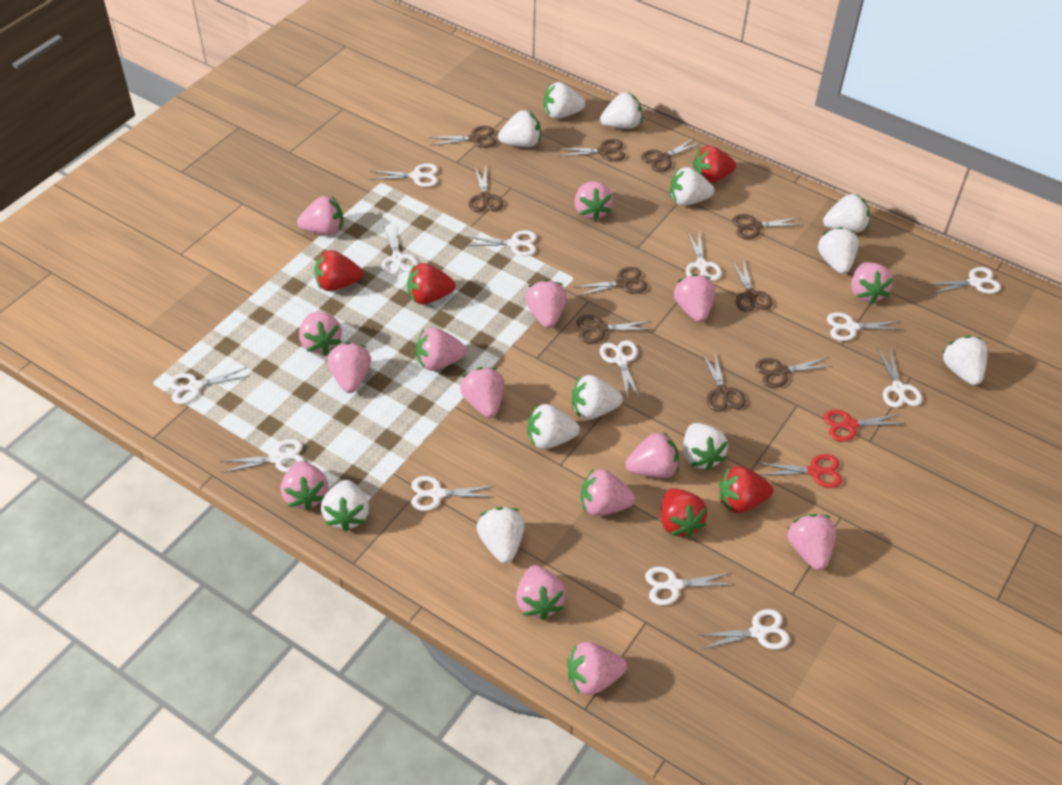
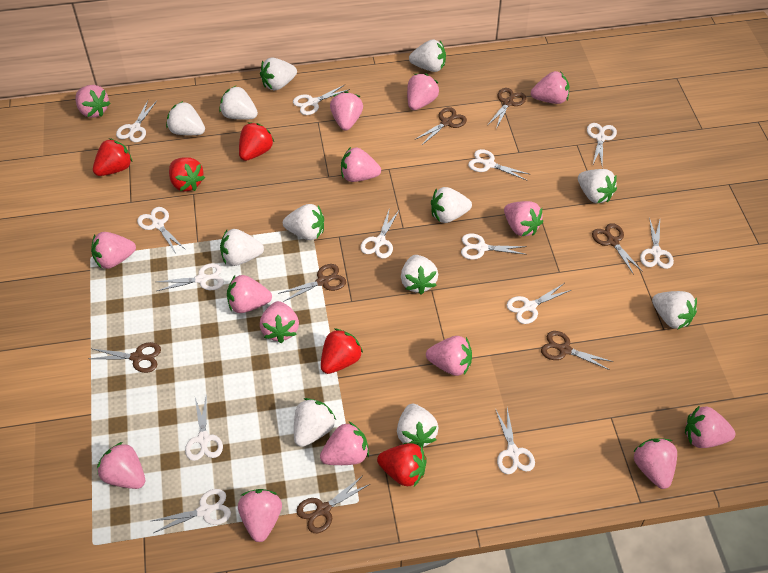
brown scissors: [429,126,496,148] [468,167,503,212] [558,139,625,162] [573,267,647,296] [576,315,653,343] [641,138,701,172] [702,350,746,412] [732,214,803,239] [732,259,773,312] [755,357,832,388] = 10 -> [89,342,161,373] [278,264,346,302] [296,476,370,533] [414,107,467,146] [487,88,526,129] [541,331,614,370] [592,223,643,275] = 7
red scissors: [758,454,842,488] [823,410,905,442] = 2 -> none = 0

